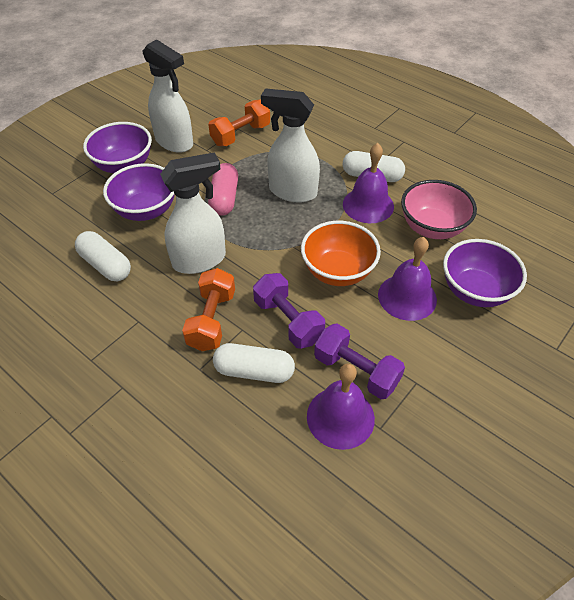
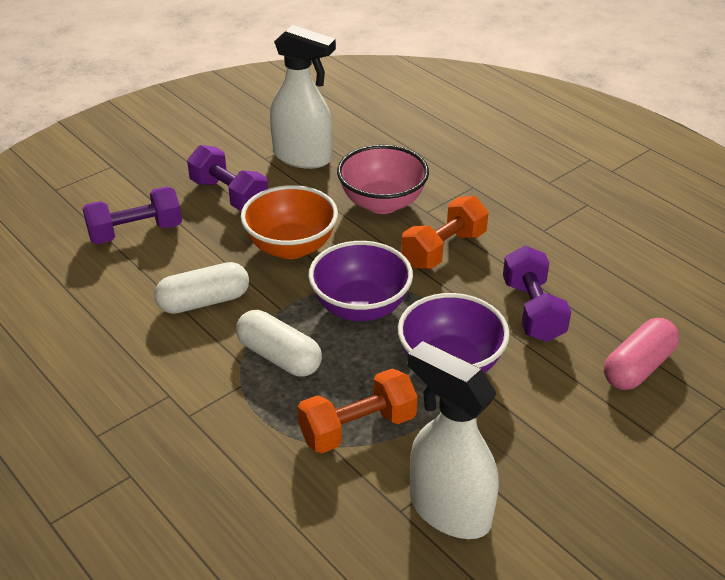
purple bell: [307,363,375,450] [343,143,394,223] [378,237,437,321] = 3 -> none = 0
purple bowl: [83,122,152,173] [103,163,175,221] [443,239,527,307] = 3 -> [308,241,413,321] [398,293,510,373] = 2
purple dumbbell: [253,273,325,349] [314,324,405,399] = 2 -> [82,187,182,244] [187,145,268,211] [503,246,571,342] = 3
white capsule: [75,231,131,281] [213,343,295,383] [343,151,405,182] = 3 -> [154,262,249,314] [236,310,322,377] = 2
white spray bottle: [143,39,193,153] [160,152,226,274] [261,88,320,203] = 3 -> [270,25,336,169] [407,341,499,539] = 2

